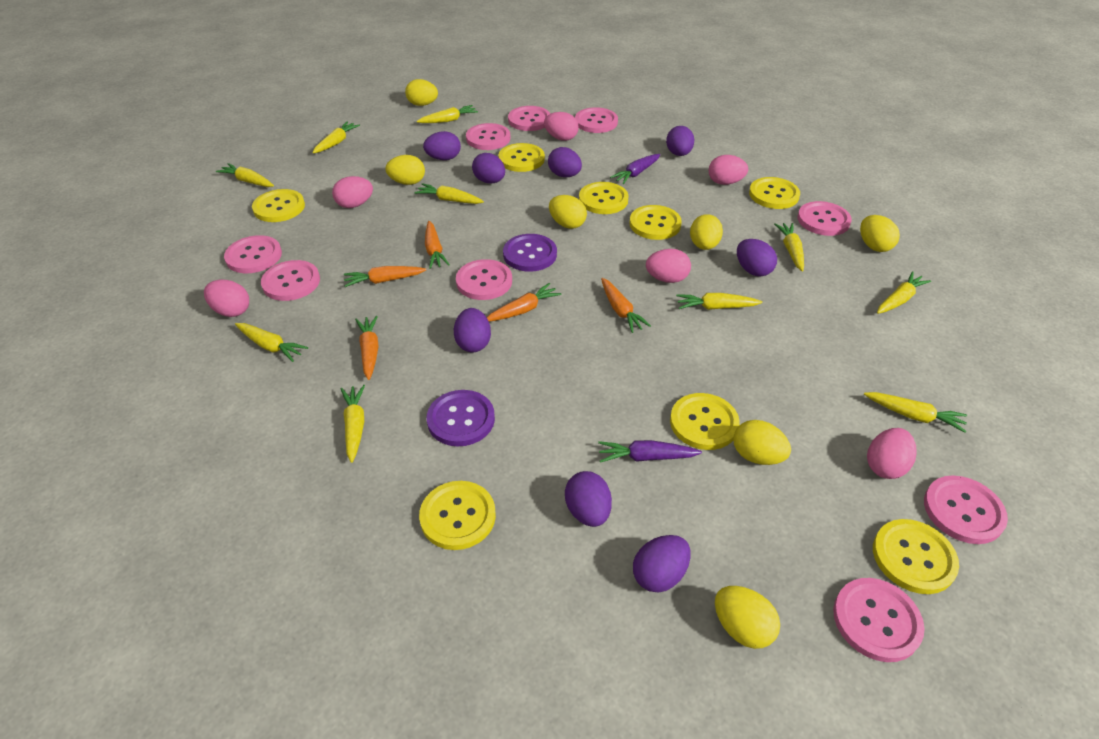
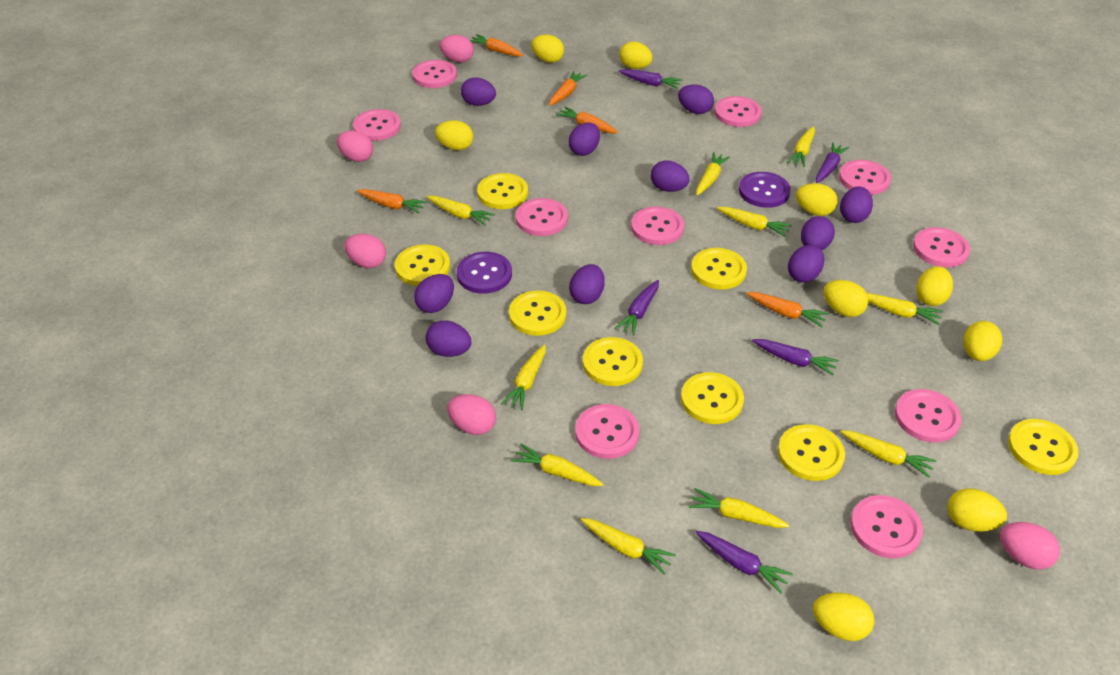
pink button: [224,235,282,273] [261,260,320,301] [456,259,512,300] [466,123,511,150] [508,106,550,131] [575,107,618,133] [797,201,852,236] [833,578,925,662] [924,475,1008,544] = 9 -> [353,109,401,141] [412,60,457,88] [516,198,568,236] [575,404,639,459] [631,207,684,245] [714,96,762,127] [839,160,891,195] [850,495,923,558] [895,389,962,443] [913,227,970,267] = 10
pink egg: [204,280,249,317] [332,176,373,208] [544,112,579,141] [646,249,691,283] [708,155,748,185] [867,428,917,479] = 6 -> [337,131,373,162] [344,234,386,268] [440,35,474,62] [447,394,496,435] [1000,522,1060,569] = 5
purple carrot: [598,440,702,463] [610,154,660,184] = 2 -> [615,280,659,336] [619,69,682,89] [696,531,793,593] [752,339,839,375] [816,142,849,183] = 5
purple egg: [423,131,461,160] [454,308,491,352] [472,153,505,183] [548,147,582,177] [565,471,612,527] [633,535,691,592] [666,126,694,156] [737,239,777,277] = 8 -> [414,274,454,313] [426,321,471,357] [461,77,496,106] [569,123,600,156] [569,264,605,304] [651,160,690,192] [678,84,714,114] [788,245,824,283] [801,216,835,250] [840,186,873,223] = 10
yellow egg: [385,155,425,185] [405,79,438,106] [549,195,587,229] [690,214,723,250] [715,586,780,649] [733,420,791,465] [860,215,900,252] = 7 -> [435,120,473,150] [531,35,564,63] [619,42,652,69] [796,183,838,216] [813,592,874,641] [823,280,869,317] [916,266,953,306] [947,488,1007,532] [964,321,1002,361] = 9

